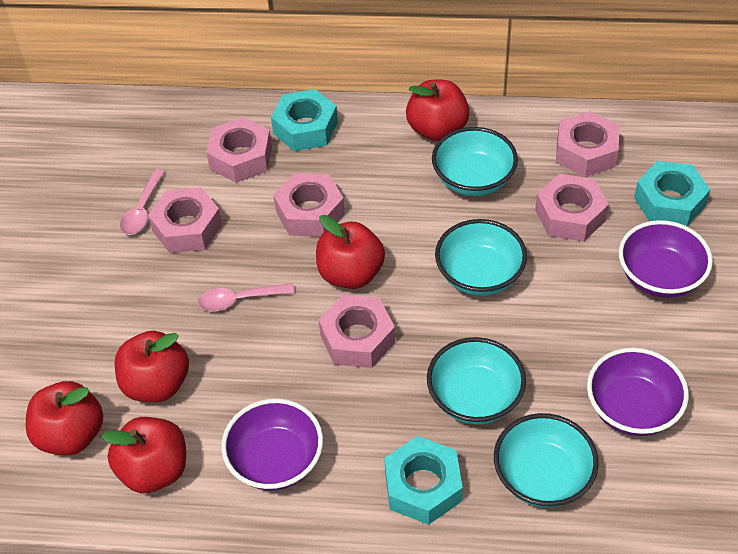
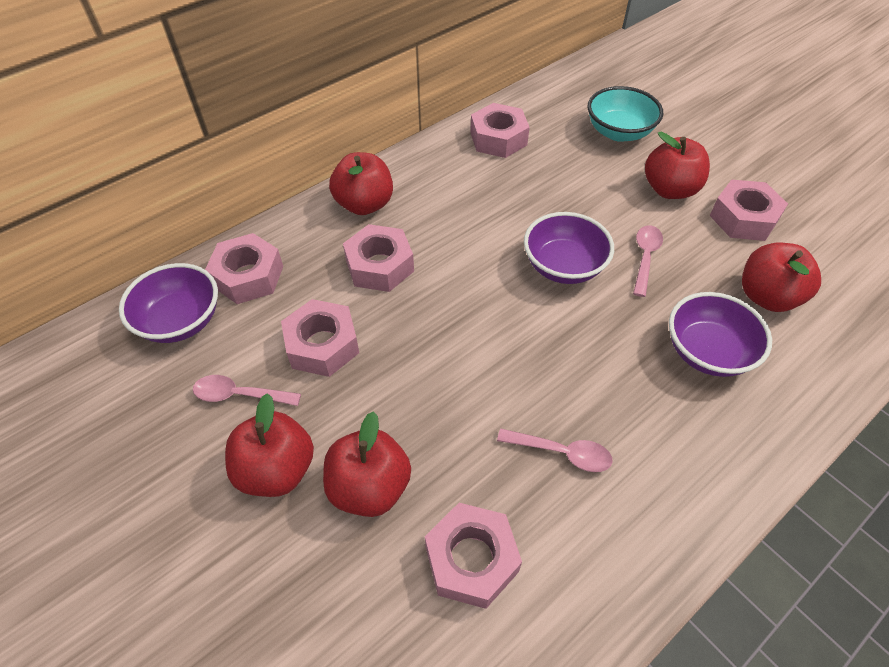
pink spoon: [120,169,165,235] [197,283,295,311] = 2 -> [193,375,301,406] [497,428,613,472] [633,225,663,297] = 3
turquoise bowl: [427,337,526,424] [432,127,518,196] [435,219,527,296] [494,413,599,508] = 4 -> [588,86,663,142] = 1
turquoise nut: [271,89,338,151] [384,436,463,525] [634,161,710,226] = 3 -> none = 0

